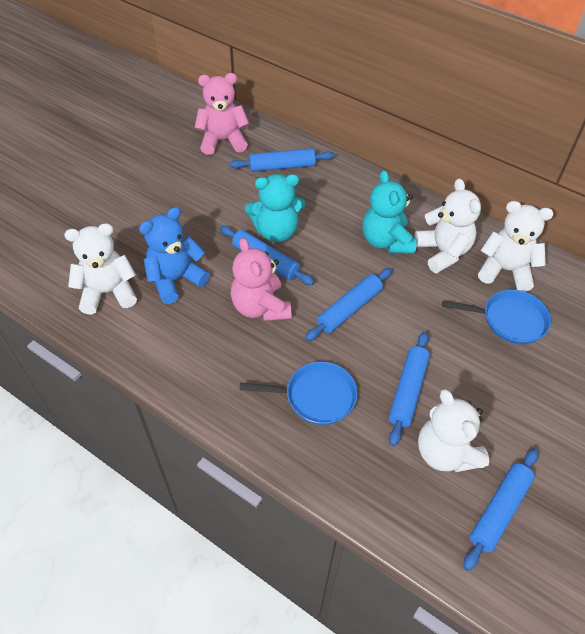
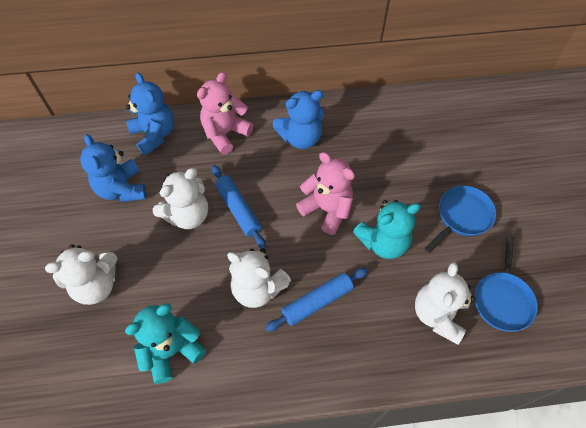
blue rolling pin: [220,226,314,285] [230,148,334,172] [305,268,392,341] [389,331,430,446] [464,448,539,571] = 5 -> [212,165,266,249] [265,268,368,332] = 2
blue teddy bear: [139,207,210,304] = 1 -> [80,134,147,202] [126,73,174,155] [273,90,324,149] = 3

